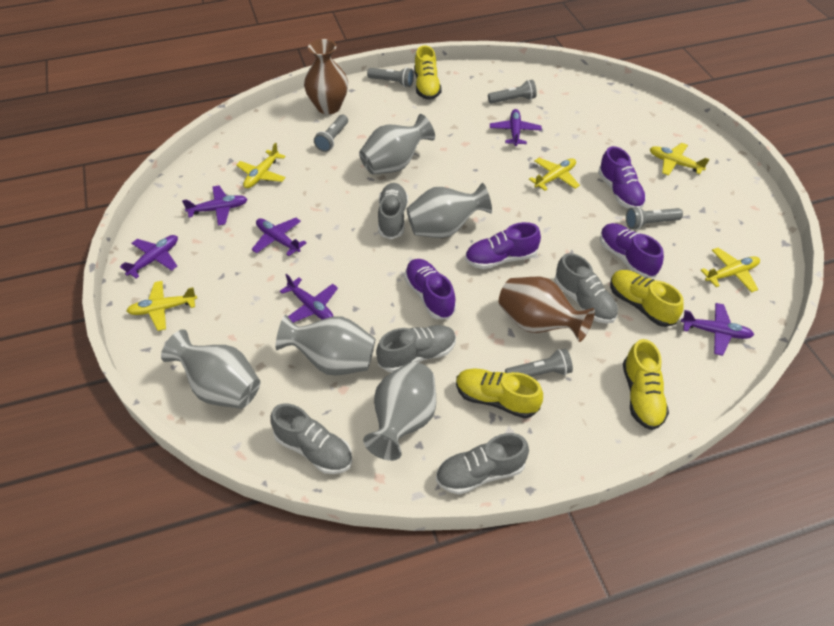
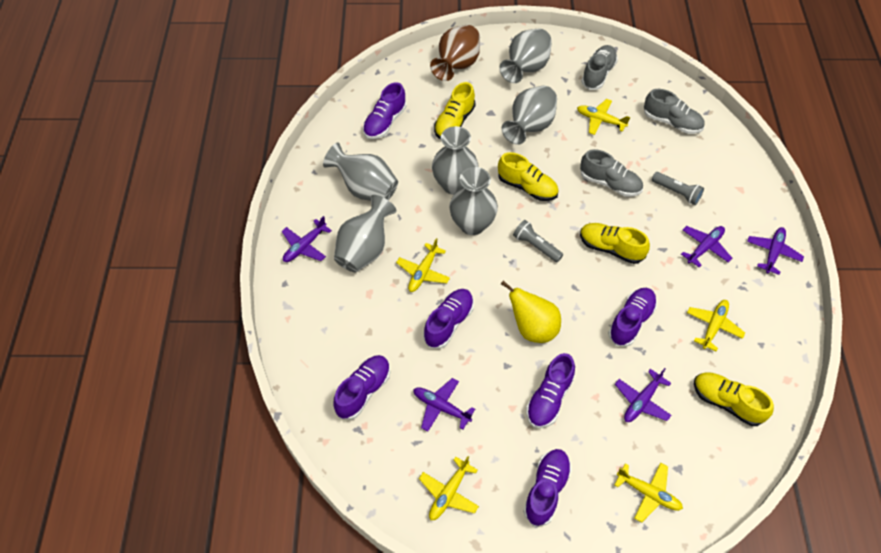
brown vase: [304,39,348,114] [499,277,595,342] = 2 -> [430,25,480,81] = 1
grey flashlight: [314,115,348,152] [367,67,414,87] [488,80,537,104] [505,348,573,377] [626,206,683,230] = 5 -> [513,220,563,262] [652,172,704,205] = 2
grey shoe: [271,403,352,474] [376,325,456,372] [378,183,408,240] [436,433,529,495] [554,253,618,324] = 5 -> [580,149,643,197] [581,45,618,90] [644,89,704,134] = 3
grey vase: [161,329,260,409] [276,315,375,376] [359,114,435,174] [363,362,436,461] [406,183,492,238] = 5 -> [323,142,398,201] [334,195,397,272] [432,126,478,195] [449,167,498,235] [499,28,552,83] [502,86,557,145] = 6
purple plane: [120,235,178,279] [182,186,247,226] [252,218,307,256] [280,274,338,323] [490,109,542,146] [681,303,754,356] = 6 -> [282,216,332,262] [413,378,475,432] [615,368,671,422] [681,226,732,267] [747,227,804,275] = 5
purple shoe: [404,259,456,319] [465,222,541,269] [598,146,646,209] [600,223,664,278] = 4 -> [333,355,390,420] [363,82,407,139] [423,289,474,349] [523,449,572,526] [526,353,575,428] [608,288,657,347] = 6
yellow pear: none = 0 -> [501,281,561,343] = 1

